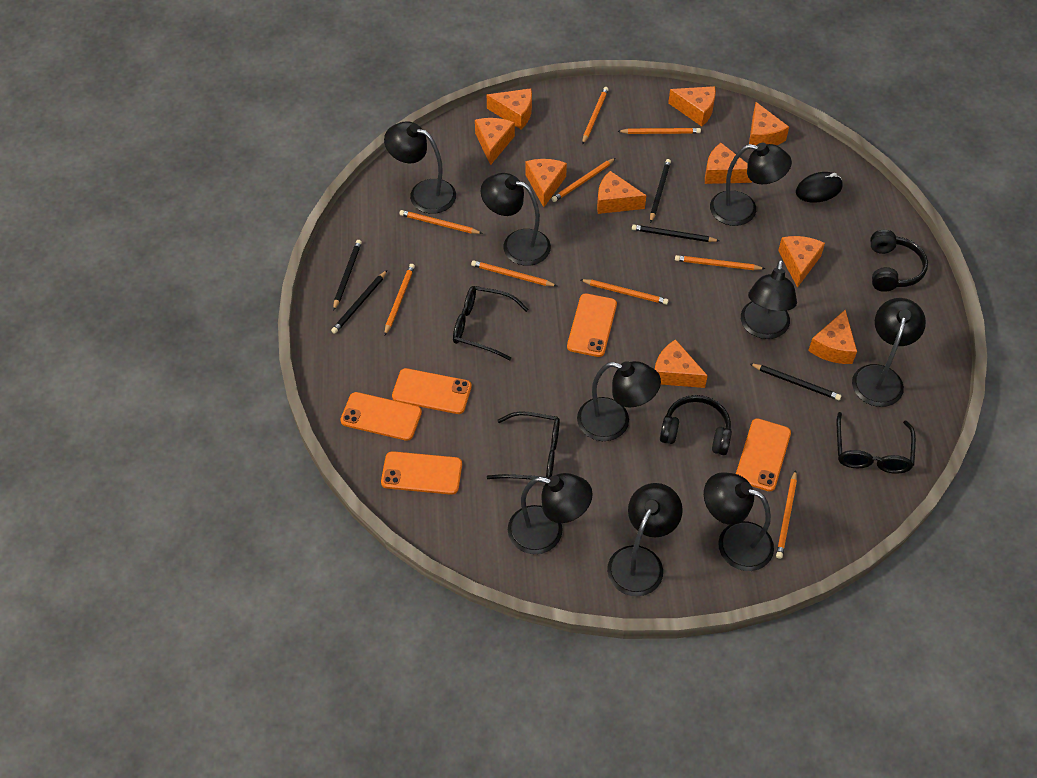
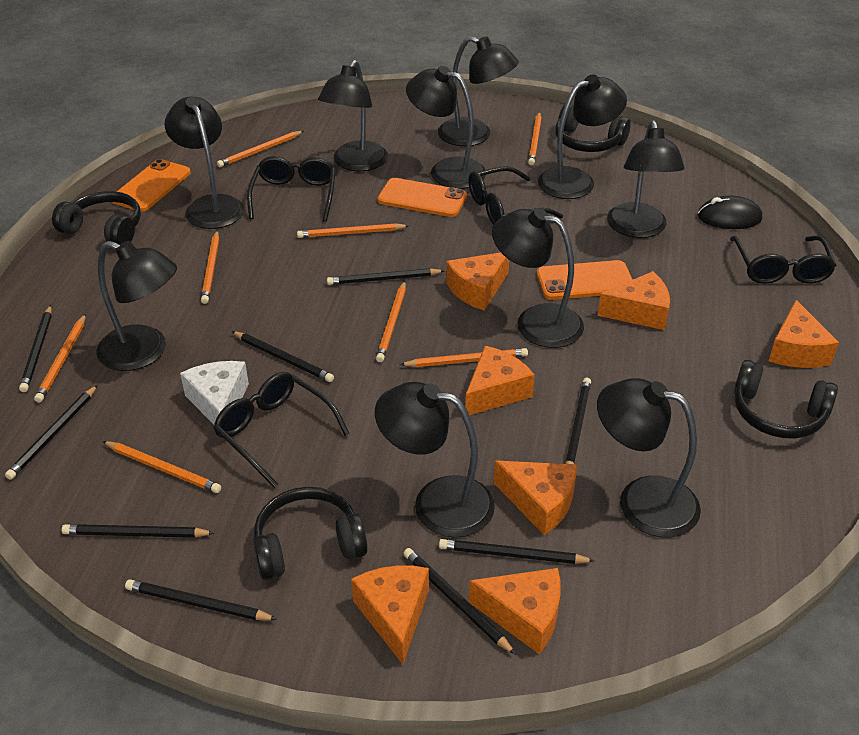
black glasses: [453,286,529,360] [487,411,560,480] [837,412,916,474] = 3 -> [213,372,350,488] [247,156,336,222] [468,166,563,225] [730,236,837,284] = 4
black headphones: [660,395,732,455] [870,230,928,292] = 2 -> [52,191,141,245] [253,487,368,580] [555,104,631,152] [734,360,838,439] = 4
black lamp: [384,121,456,214] [480,173,551,266] [508,473,593,554] [577,361,661,441] [607,483,683,596] [704,472,774,571] [710,143,792,226] [741,259,797,339] [852,298,926,407] = 9 -> [96,241,177,371] [165,96,244,229] [318,60,388,171] [375,382,495,538] [406,66,486,189] [438,36,519,146] [492,208,584,348] [538,75,627,199] [597,378,701,538] [607,120,685,238] = 10
black pencil: [331,270,387,334] [333,240,362,311] [632,225,719,242] [650,159,671,223] [749,363,841,400] = 5 -> [5,385,97,480] [19,305,52,392] [62,524,214,538] [125,579,277,620] [232,331,334,382] [327,268,444,285] [403,548,516,655] [439,539,595,564] [565,378,591,464] = 9
orange cheese: [475,118,515,165] [487,88,532,129] [526,159,567,207] [597,171,646,214] [655,339,708,388] [668,86,716,126] [705,143,752,184] [749,102,789,146] [778,236,825,288] [808,310,857,364] = 10 -> [351,565,429,664] [446,252,509,310] [465,346,535,415] [469,568,561,654] [494,461,577,535] [597,271,670,330] [769,300,839,368] = 7
orange pencil: [384,264,415,336] [399,210,483,234] [471,260,557,286] [551,158,616,202] [580,279,669,305] [582,87,609,145] [617,128,701,134] [675,255,765,270] [776,470,797,559] = 9 -> [34,314,86,403] [103,441,221,493] [201,231,219,304] [217,131,303,167] [297,223,409,238] [376,281,406,362] [400,348,528,367] [528,112,542,165] = 8
orange phone: [340,392,422,441] [381,451,462,495] [392,368,472,414] [567,293,617,357] [736,418,791,491] = 5 -> [112,159,191,212] [378,178,467,217] [537,260,633,300] = 3
white cheese: none = 0 -> [180,361,249,424] = 1

